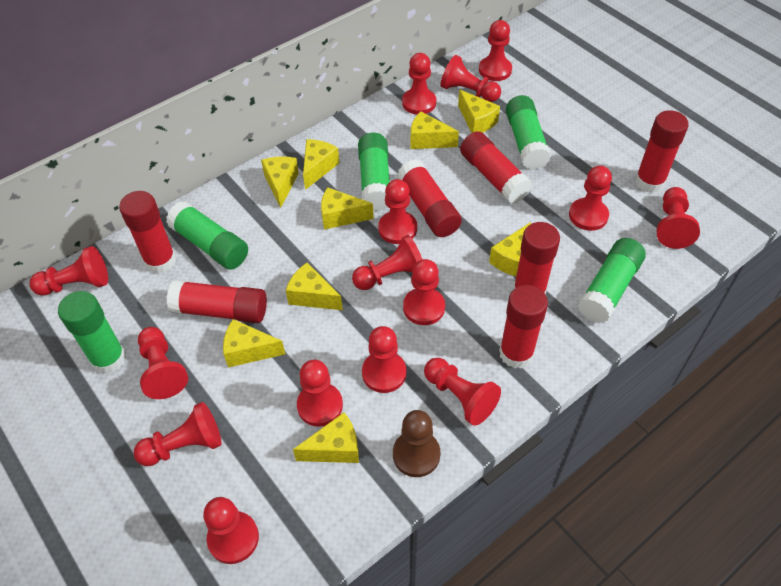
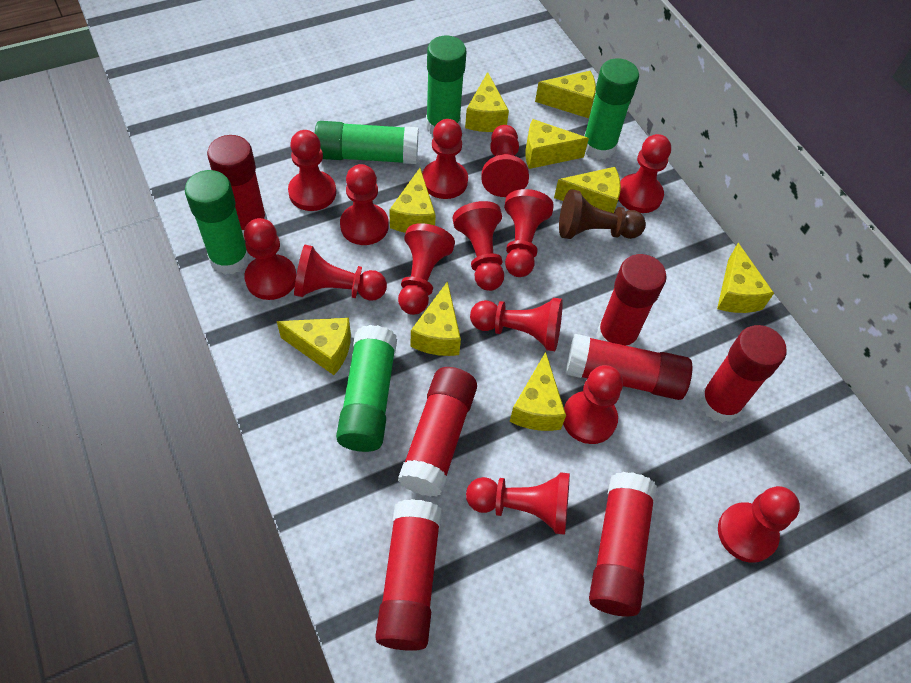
red pawn: [30,246,108,296] [134,402,222,466] [138,327,188,399] [203,497,259,564] [297,360,343,427] [352,235,423,290] [362,326,406,393] [378,179,417,244] [402,53,436,115] [403,259,445,325] [424,358,501,426] [440,55,501,102] [479,20,512,81] [569,166,612,231] [657,187,700,249] = 15 -> [244,218,297,300] [288,130,336,211] [294,245,387,301] [340,164,389,245] [398,223,455,315] [422,119,468,199] [452,201,504,291] [466,472,570,535] [470,298,563,351] [481,125,529,197] [504,189,554,277] [563,365,623,444] [618,134,671,213] [718,486,800,563] = 14

